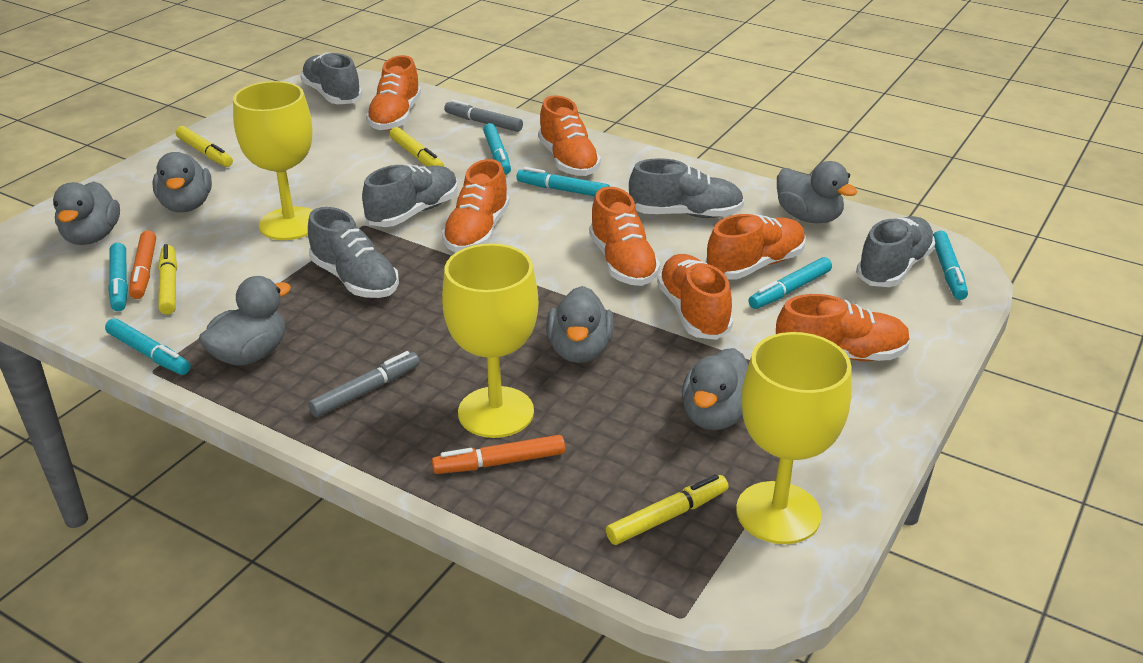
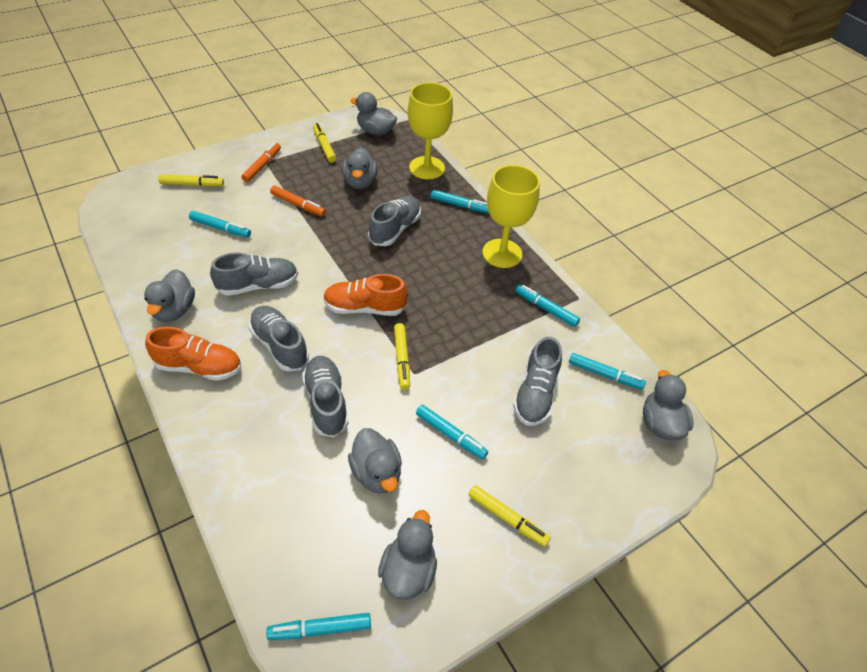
grey marker: [308,351,420,417] [444,100,523,132] = 2 -> none = 0
orange shoe: [366,55,421,130] [442,159,510,253] [538,95,601,176] [589,187,660,286] [657,254,733,340] [706,214,806,280] [776,294,911,361] = 7 -> [145,327,241,381] [323,274,408,316] = 2
yellow goblet: [233,81,313,240] [442,244,539,438] [736,332,852,544] = 3 -> [408,82,453,179] [482,165,540,268] = 2

